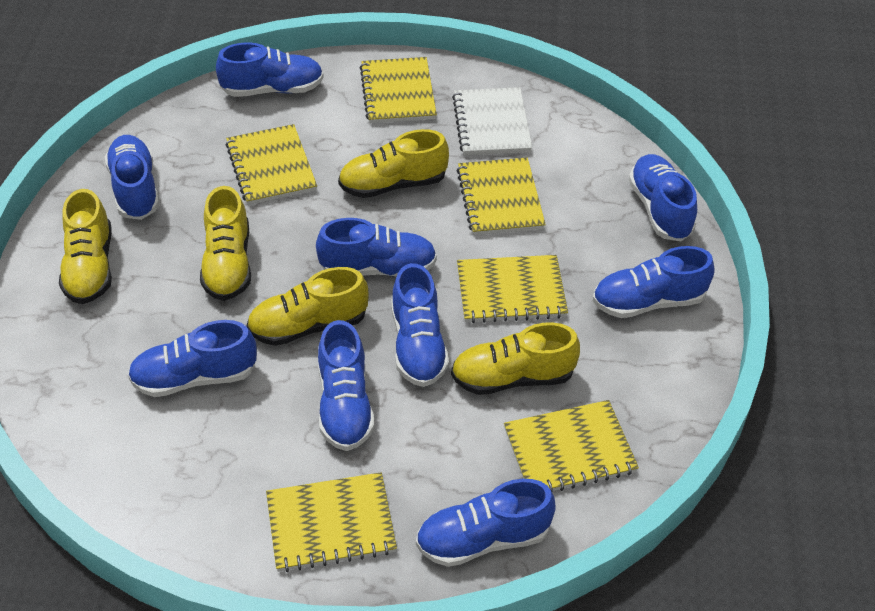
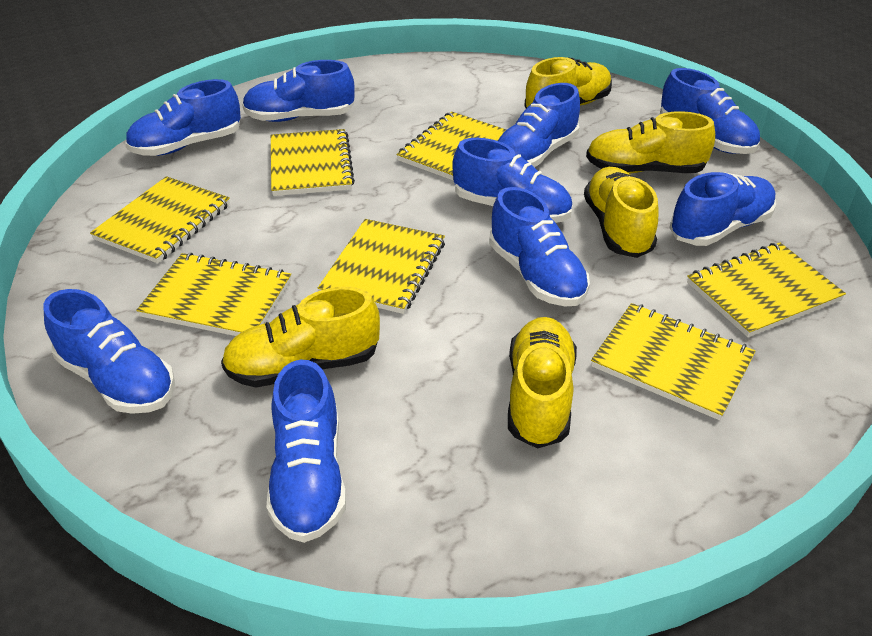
white notebook: [452,87,532,156] = 1 -> none = 0
yellow notebook: [225,124,317,205] [266,472,397,572] [360,57,437,123] [457,157,546,235] [457,255,568,323] [504,400,639,492] = 6 -> [90,176,230,263] [136,253,291,336] [271,129,355,196] [318,219,445,314] [397,112,507,181] [591,303,756,420] [687,243,846,337] = 7

